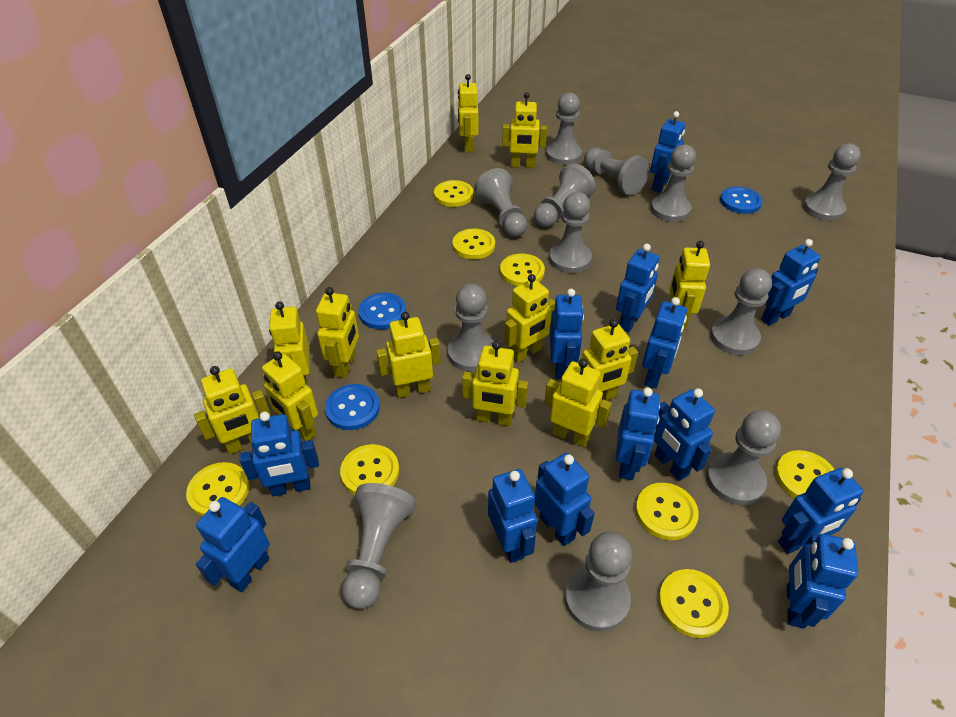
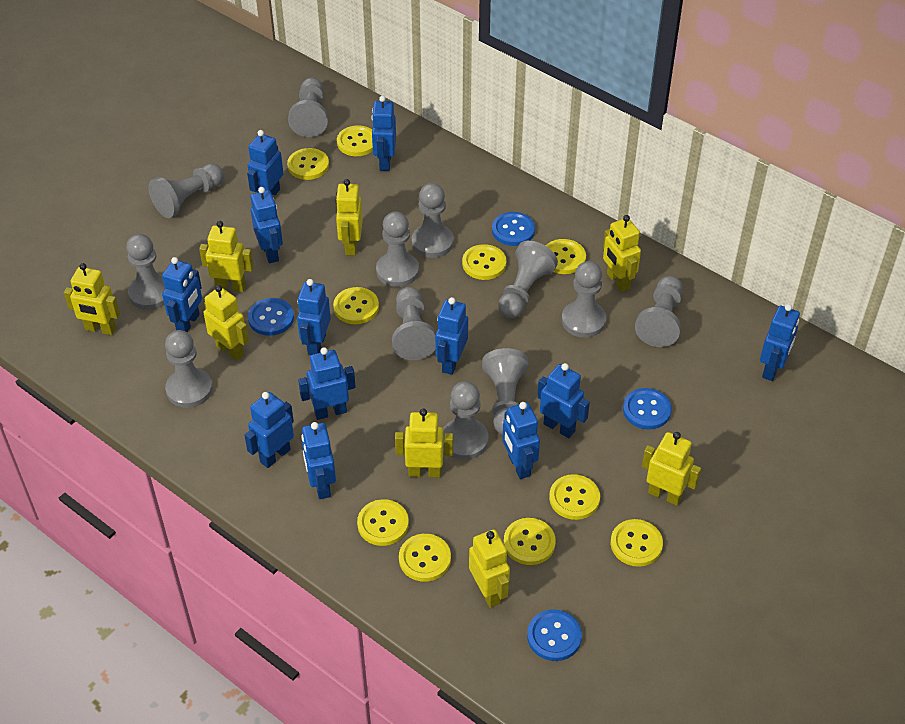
blue button: [325,384,380,430] [359,293,406,329] [720,187,762,214] = 3 -> [248,298,294,336] [492,212,535,246] [527,609,582,661] [623,388,672,430] = 4
blue robot: [196,497,269,592] [240,412,319,497] [488,469,537,563] [534,453,595,546] [549,289,584,379] [616,244,659,333] [616,387,660,480] [642,297,687,389] [650,111,686,193] [654,388,715,481] [761,239,821,326] [778,468,863,554] [787,534,858,629] = 13 -> [162,257,202,332] [244,392,294,468] [247,130,284,195] [250,187,283,263] [297,279,331,355] [298,347,356,420] [301,422,336,499] [371,96,396,171] [435,297,468,375] [502,402,540,479] [537,363,590,438] [760,304,800,381] = 12
yellow button: [186,462,249,516] [340,444,399,495] [434,180,473,207] [452,229,495,259] [500,254,545,286] [635,483,699,540] [658,569,729,638] [775,450,835,498] = 8 -> [287,148,329,180] [333,287,379,324] [337,125,373,156] [357,499,409,546] [399,534,451,582] [462,244,506,280] [504,518,556,565] [546,239,586,274] [549,474,600,520] [611,519,663,567] = 10
yellow robot: [194,366,271,454] [262,351,318,441] [269,302,310,385] [316,287,359,378] [376,312,441,398] [458,74,478,152] [462,341,528,426] [502,92,547,168] [504,274,555,363] [544,359,612,447] [582,319,638,400] [669,241,710,330] = 12 -> [64,263,120,335] [199,221,254,292] [204,285,249,361] [335,179,363,255] [395,409,453,477] [469,529,510,608] [603,215,641,292] [642,432,701,506] = 8

